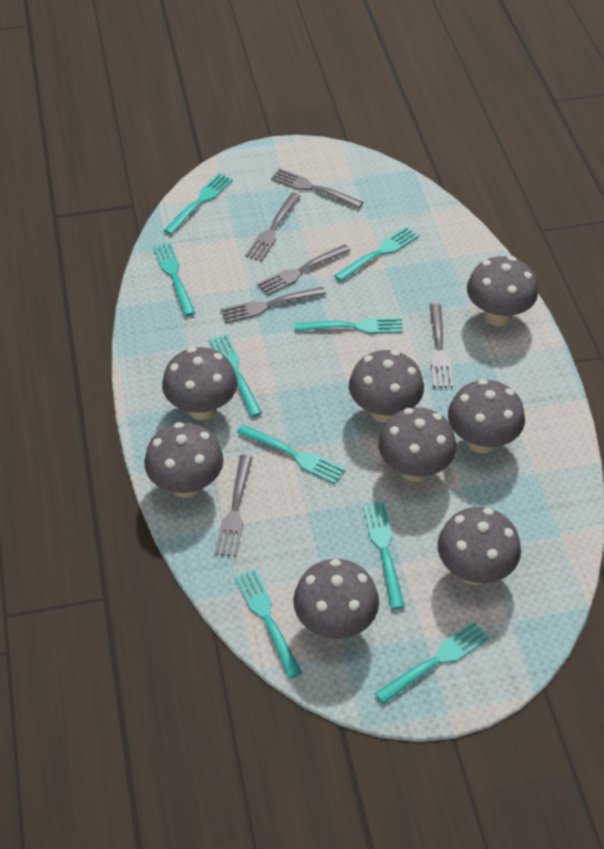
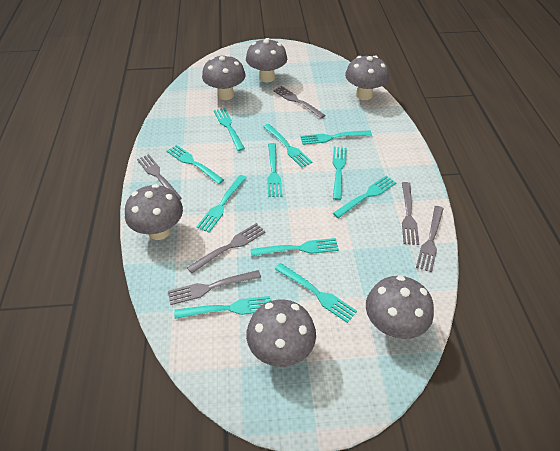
grey mushroom: [144,422,224,498] [162,347,238,420] [293,559,379,639] [349,350,424,423] [378,407,457,482] [438,507,521,585] [448,379,525,454] [467,256,538,326] = 8 -> [125,184,183,240] [202,55,246,100] [246,38,287,83] [246,300,316,367] [345,56,389,100] [366,275,434,339] = 6
turquoise fork: [153,242,195,316] [164,173,233,235] [209,334,262,417] [235,569,302,679] [237,424,346,484] [294,317,403,334] [334,227,419,282] [363,503,405,609] [375,622,489,704] = 9 -> [167,145,224,184] [174,296,271,319] [196,175,247,232] [214,108,245,151] [250,238,339,256] [263,124,312,168] [267,143,282,197] [275,263,357,323] [300,130,372,145] [333,147,347,200] [333,176,396,218] = 11

